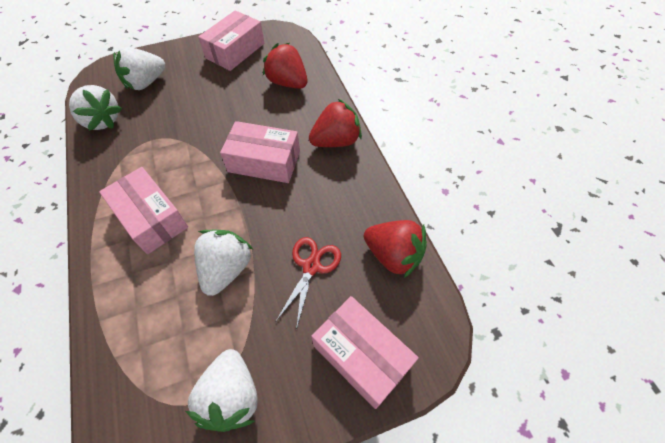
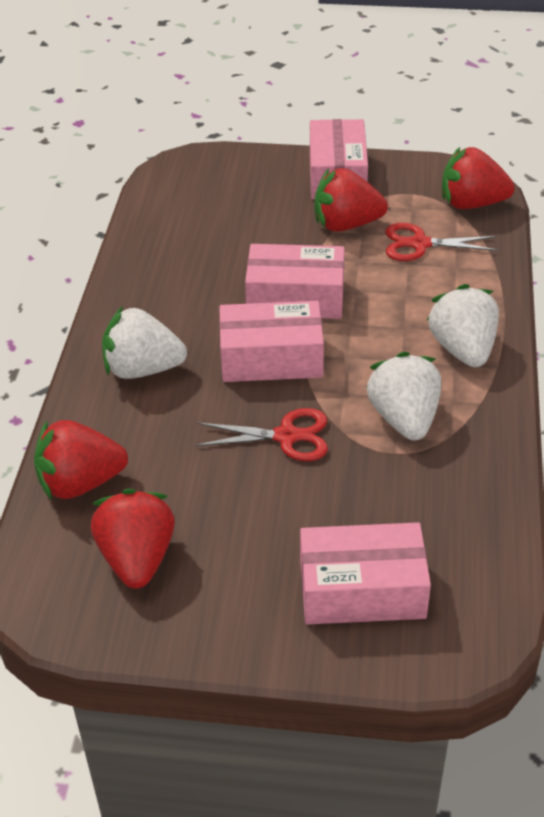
red scissors: [276,237,341,330] = 1 -> [195,408,328,461] [386,223,498,261] = 2
red strawberry: [263,43,307,89] [309,99,362,147] [364,220,427,279] = 3 -> [34,420,128,499] [91,489,175,589] [315,168,388,232] [442,147,515,209] = 4
white strawberry: [69,85,122,131] [113,47,165,90] [185,349,258,432] [194,230,254,296] = 4 -> [102,306,187,379] [366,352,441,441] [427,284,499,367] = 3

